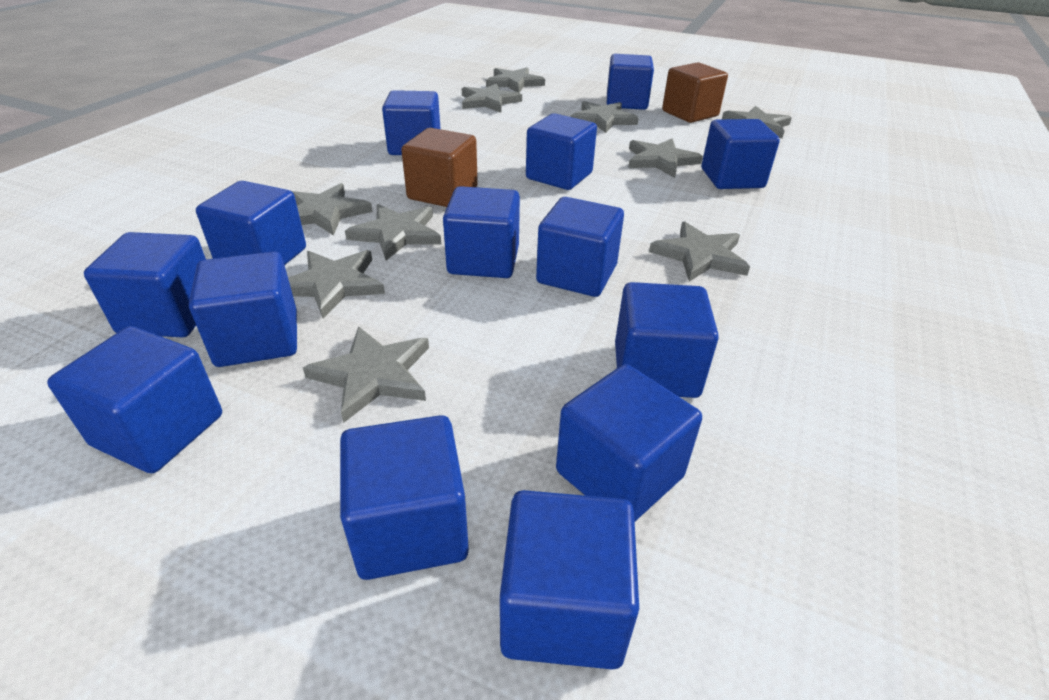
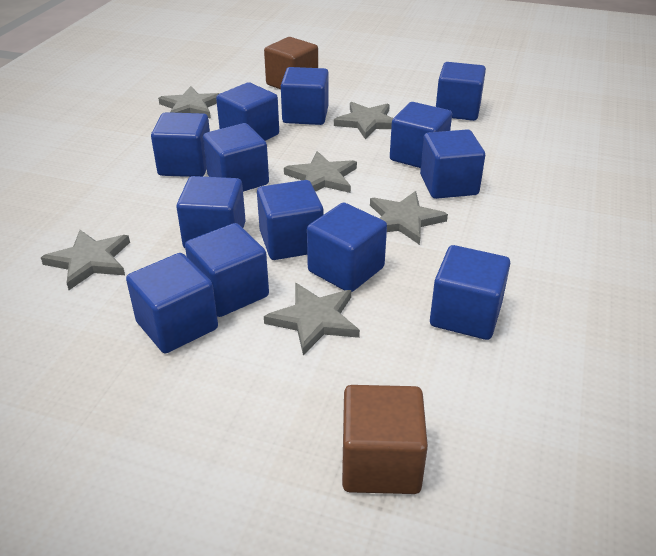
blue cube: [47,326,222,473] [84,232,206,337] [189,251,297,367] [196,181,306,265] [340,415,469,580] [382,90,440,155] [443,186,520,278] [500,490,639,670] [526,113,597,190] [536,197,624,297] [556,364,702,521] [607,54,654,110] [615,282,719,398] [702,119,780,189] = 14 -> [126,253,218,353] [151,112,210,177] [176,176,246,248] [185,223,269,317] [203,123,269,192] [216,82,279,141] [257,180,323,260] [281,67,329,125] [307,203,387,292] [390,102,452,168] [420,129,485,199] [430,245,510,340] [436,62,486,121] = 13
grey star: [288,250,385,319] [292,183,373,236] [303,326,429,423] [345,204,441,261] [462,83,522,113] [486,67,545,92] [571,101,638,133] [628,138,703,178] [649,221,750,282] [722,106,791,138] = 10 -> [41,230,130,290] [158,86,220,119] [264,283,360,355] [284,151,357,193] [334,102,393,139] [370,191,448,245] = 6

